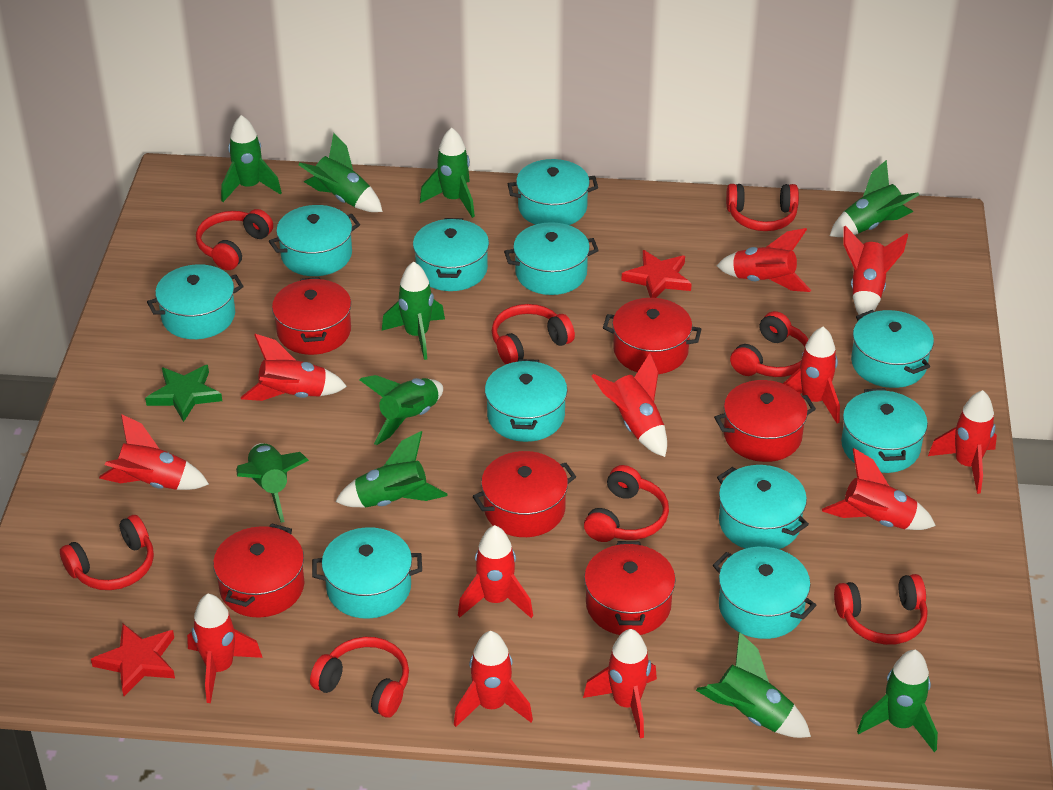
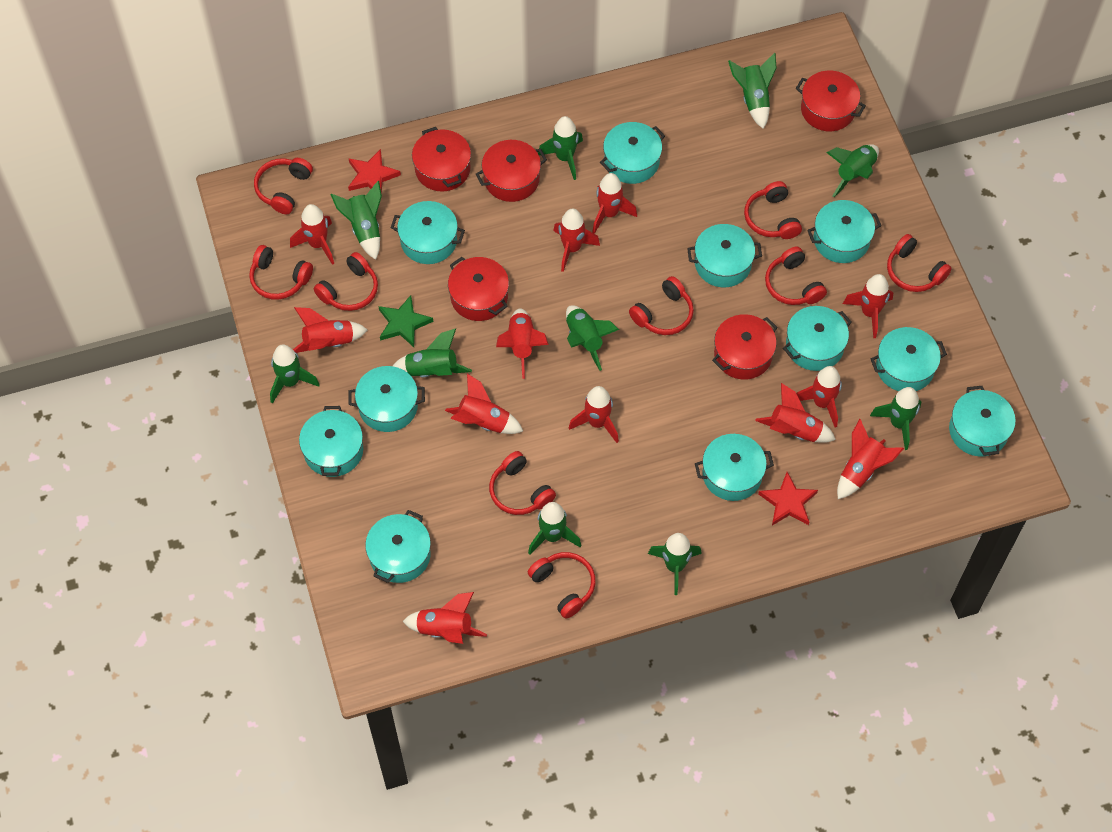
red headphones: [60,515,154,590] [196,209,273,270] [310,637,409,718] [492,304,575,364] [584,465,669,542] [726,184,799,231] [730,311,809,377] [834,574,928,645] = 8 -> [249,245,313,300] [254,158,313,215] [314,252,378,311] [489,451,556,515] [528,552,596,619] [629,276,694,335] [744,181,802,239] [765,246,827,305] [887,234,952,292] = 9
red pot: [213,524,304,617] [272,277,351,355] [473,451,576,537] [584,541,676,635] [603,298,702,374] [714,380,816,462] = 6 -> [412,127,471,192] [448,257,509,321] [476,140,547,202] [712,314,778,380] [796,71,866,131] = 5

